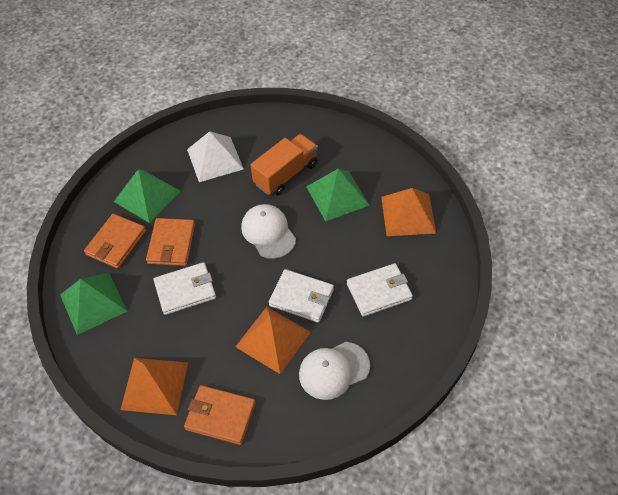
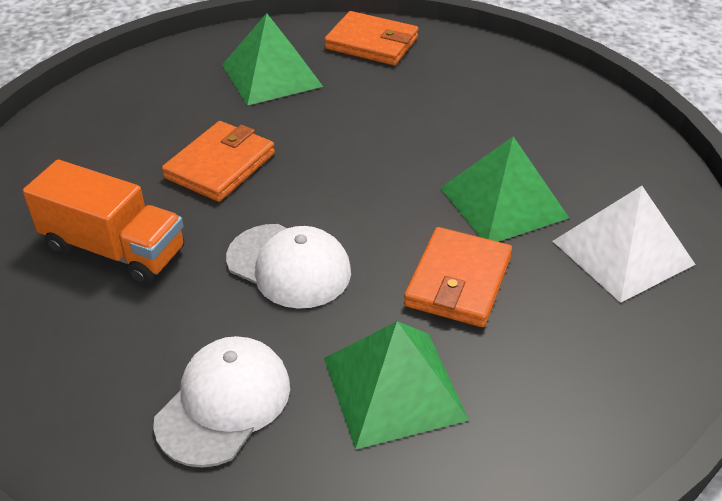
orange pyramid: [121,358,188,415] [235,307,311,374] [381,188,436,236] = 3 -> none = 0
white wallet: [153,262,216,315] [269,269,334,323] [347,263,413,317] = 3 -> none = 0

